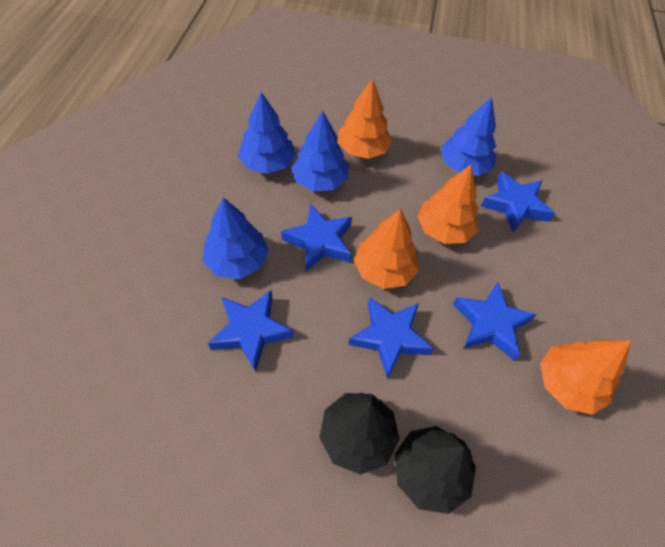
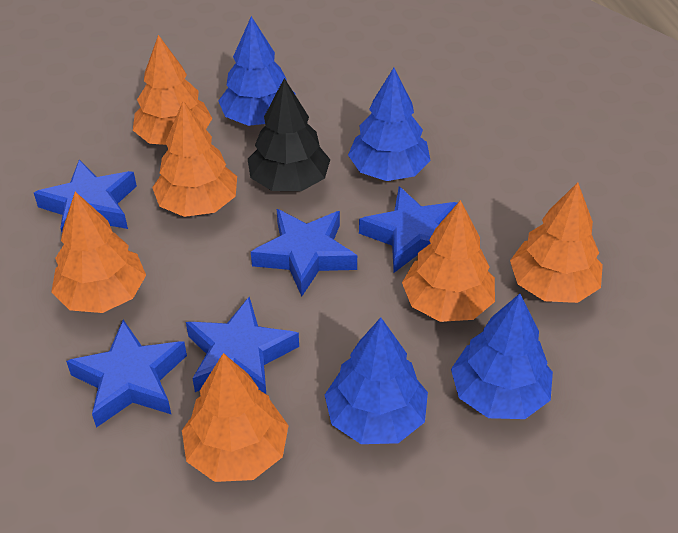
black tree: [319,393,399,475] [395,426,476,514] = 2 -> [248,78,330,191] = 1
orange tree: [338,78,392,159] [354,209,419,289] [417,165,479,244] [540,340,631,415] = 4 -> [51,192,146,313] [133,35,213,145] [152,101,237,217] [182,353,289,482] [402,200,495,322] [510,182,603,303] = 6

